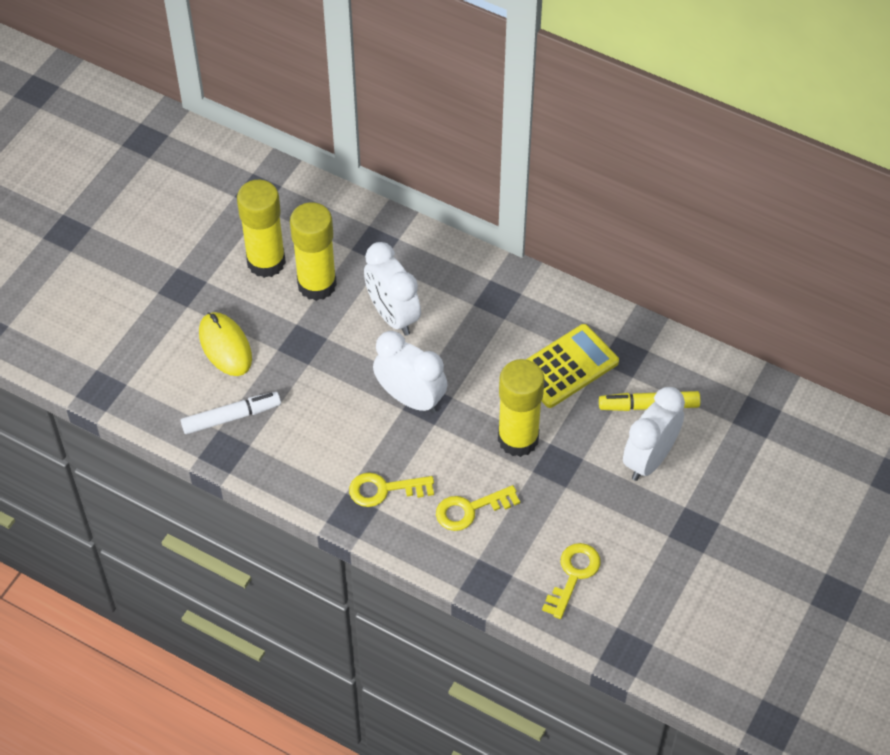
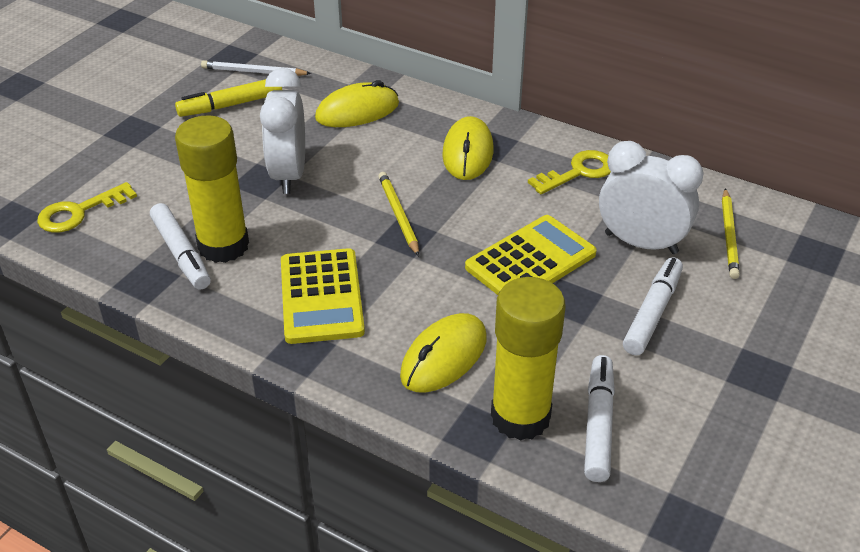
white clock: [364,242,421,336] [373,331,447,413] [623,387,685,481] = 3 -> [260,68,305,194] [599,141,704,254] = 2
white marker: [181,392,281,434] = 1 -> [150,203,211,290] [584,355,615,482] [623,257,683,355] = 3
white pencil: none = 0 -> [201,60,312,76] = 1
yellow calculator: [526,324,619,408] = 1 -> [281,248,365,344] [465,215,597,295] = 2
yellow glue stick: [237,180,286,278] [290,202,337,301] [498,359,545,457] = 3 -> [175,116,249,263] [491,277,566,441] = 2
yellow key: [349,473,434,507] [436,485,520,531] [542,543,600,619] = 3 -> [37,182,137,233] [528,150,611,194] = 2
yellow mouse: [199,312,252,376] = 1 -> [315,80,399,127] [400,313,487,392] [442,116,494,180] = 3
yellow pencil: none = 0 -> [378,172,419,256] [722,188,740,279] = 2

